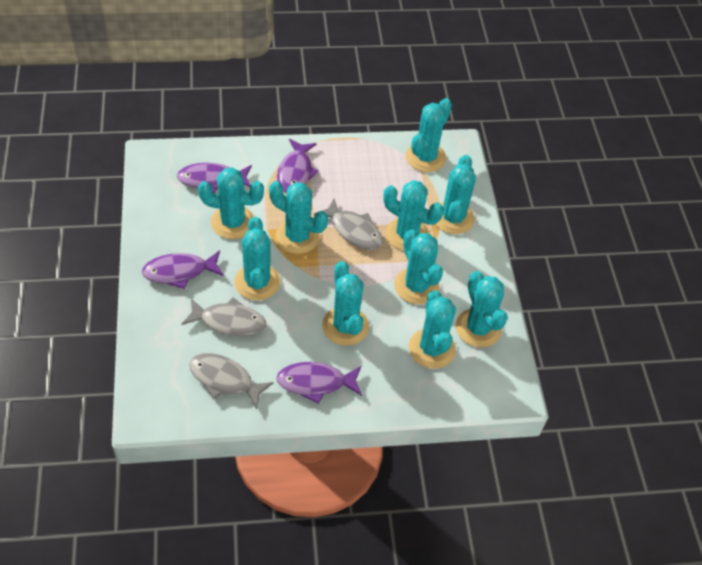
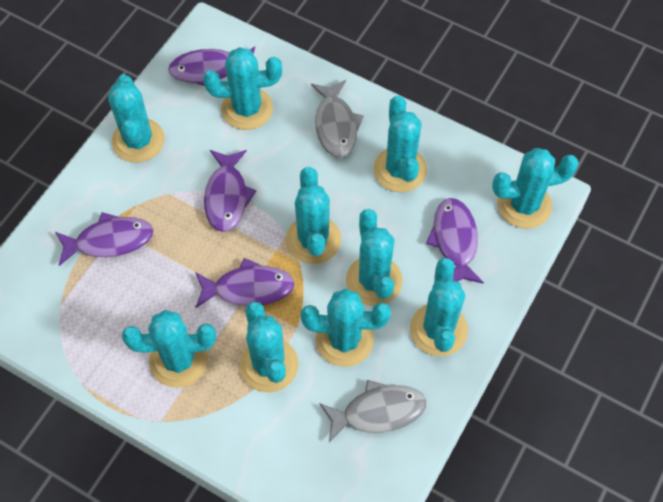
grey fish: [182,298,266,337] [189,353,274,410] [314,199,383,250] = 3 -> [311,80,364,157] [319,380,426,443] = 2
purple fish: [142,250,224,289] [177,163,252,194] [276,362,362,404] [277,139,319,193] = 4 -> [55,212,153,266] [168,46,255,86] [195,258,295,308] [204,150,256,232] [426,198,484,284] = 5

